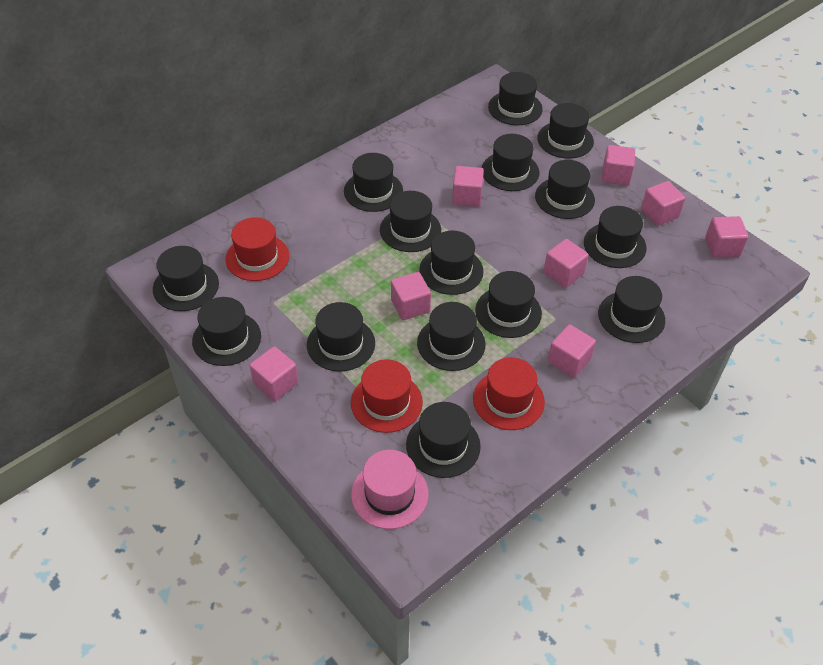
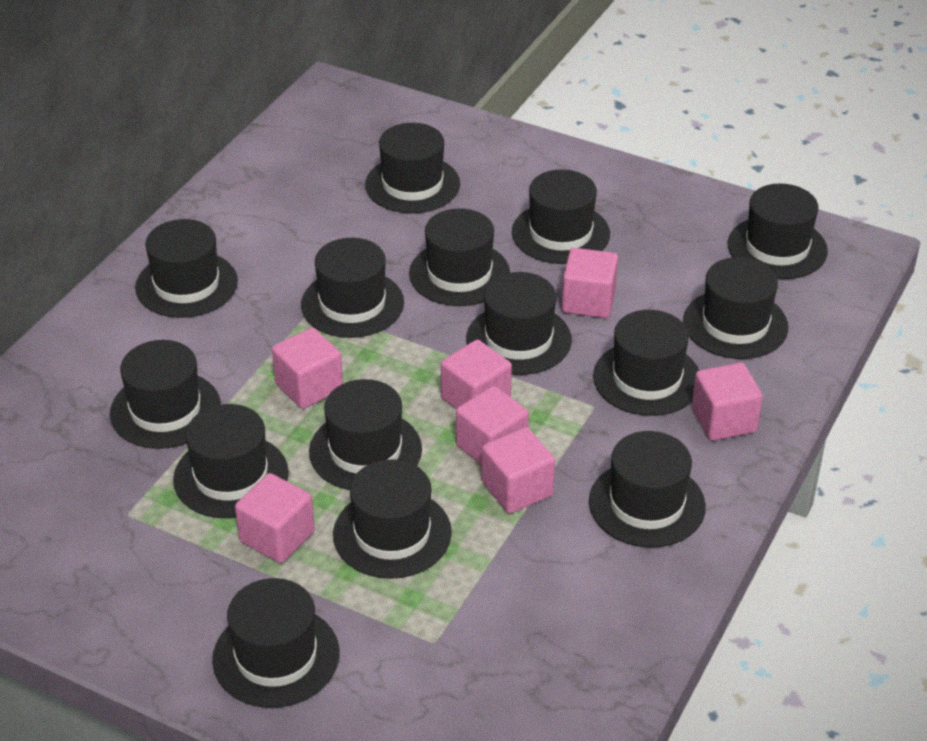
pink cube: [250,346,298,401] [391,272,431,320] [452,166,484,207] [544,239,589,288] [548,325,596,378] [602,145,635,186] [641,181,685,226] [705,216,748,257] = 8 -> [235,473,315,563] [272,327,343,409] [441,339,512,409] [456,386,529,465] [482,427,555,514] [562,248,618,318] [692,362,763,441] = 7
pink hat: [351,450,428,529] = 1 -> none = 0
red hat: [225,217,289,281] [351,359,423,433] [473,357,545,430] = 3 -> none = 0

